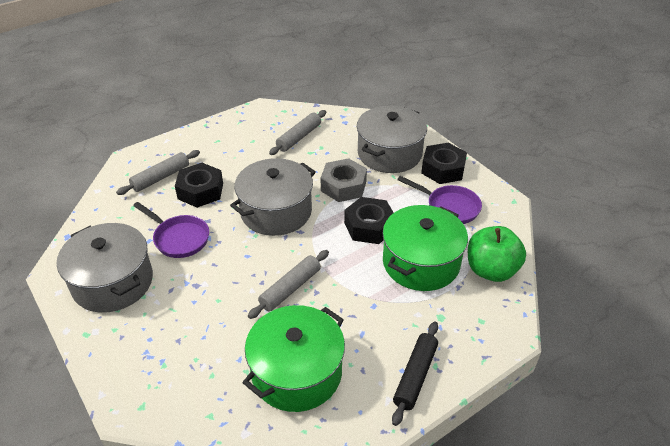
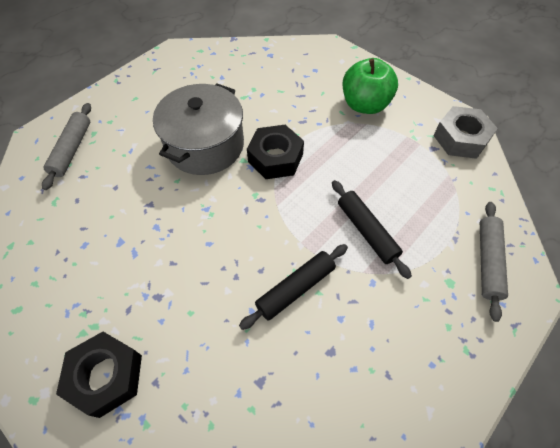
black nut: [175,163,223,208] [344,197,394,244] [421,143,467,184] = 3 -> [56,332,142,418] [247,125,304,179] = 2
black rolling pin: [392,322,438,426] = 1 -> [239,244,348,330] [332,180,412,279] = 2
green pot: [243,305,345,412] [382,205,468,291] = 2 -> none = 0
grey pot: [57,223,153,313] [230,158,316,236] [357,105,427,173] = 3 -> [153,84,244,175] = 1
grey rolling pin: [116,150,200,195] [248,250,329,319] [269,110,326,155] = 3 -> [42,103,91,190] [480,202,508,322] = 2
purple pan: [133,202,209,258] [397,176,482,224] = 2 -> none = 0

